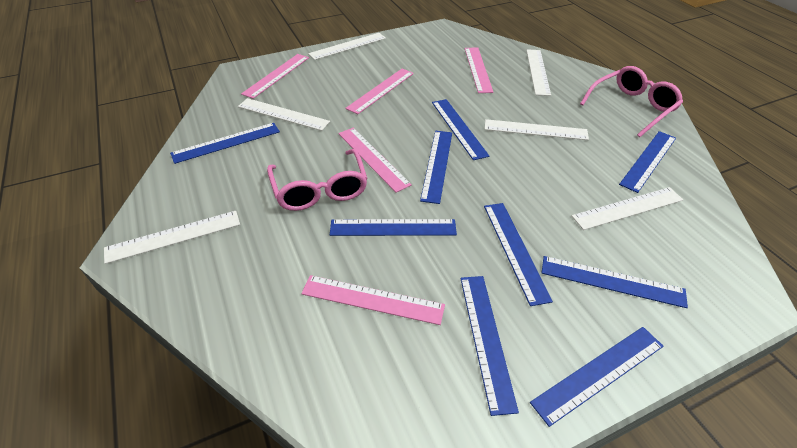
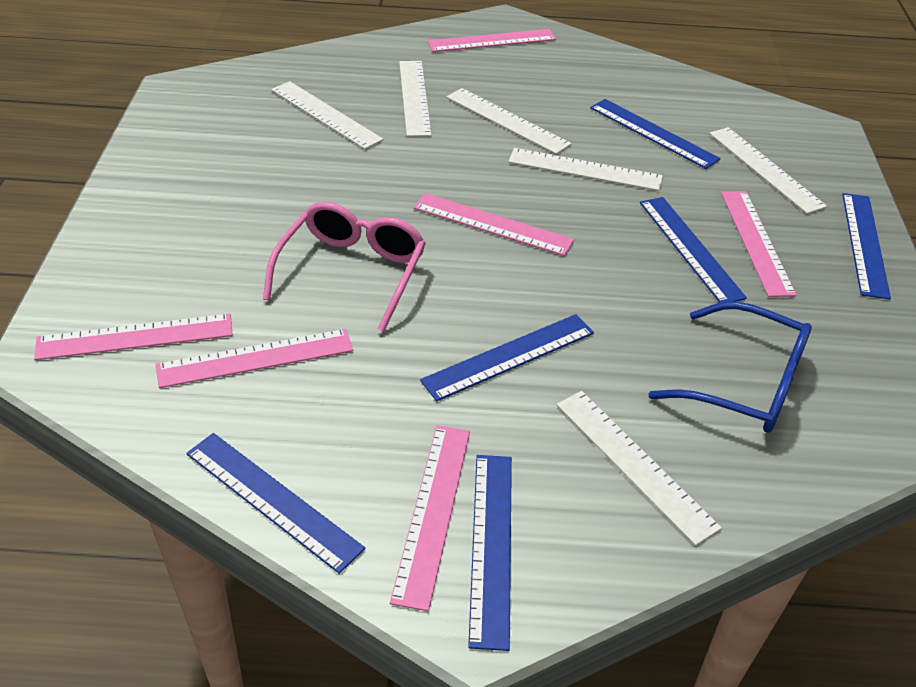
blue glasses: none = 0 -> [649,301,812,433] = 1
blue ruler: [170,123,280,164] [330,219,457,236] [420,131,452,204] [432,99,489,160] [461,276,519,416] [484,203,553,306] [530,327,663,427] [541,256,688,308] [619,131,676,193] = 9 -> [186,433,365,574] [420,314,594,401] [468,455,512,651] [590,99,721,169] [640,197,747,303] [842,193,891,300] = 6
pink glasses: [267,149,368,211] [580,66,683,137] = 2 -> [263,202,426,332] = 1
pink ruler: [241,54,309,99] [301,275,445,325] [339,128,412,192] [345,69,414,114] [465,48,494,93] = 5 -> [34,314,233,360] [156,329,353,388] [390,425,470,611] [413,193,574,256] [427,29,556,52] [721,191,796,297] = 6

